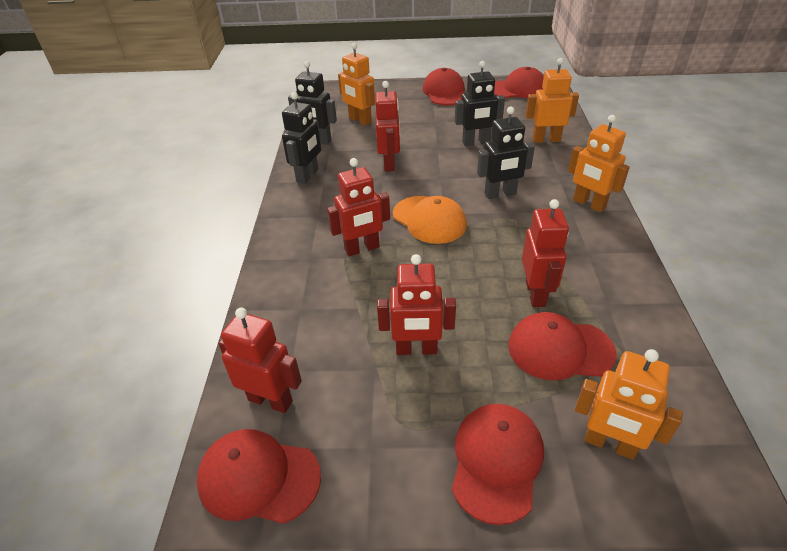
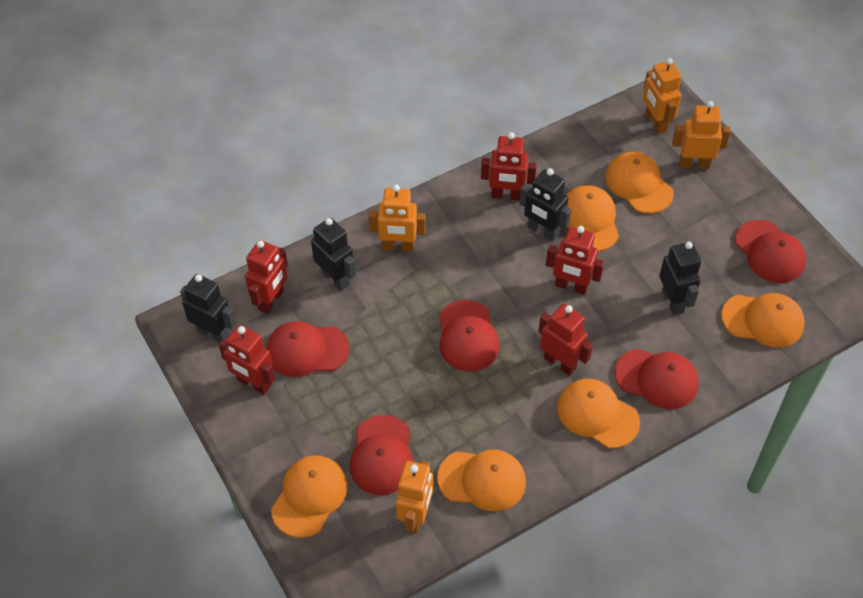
orange cap: [393,196,467,244] = 1 -> [271,455,348,538] [437,450,526,511] [557,379,640,448] [567,185,619,252] [605,152,674,214] [721,293,805,348] = 6

